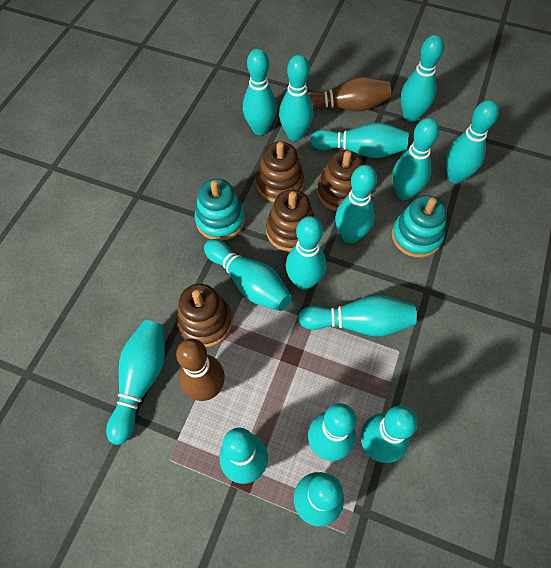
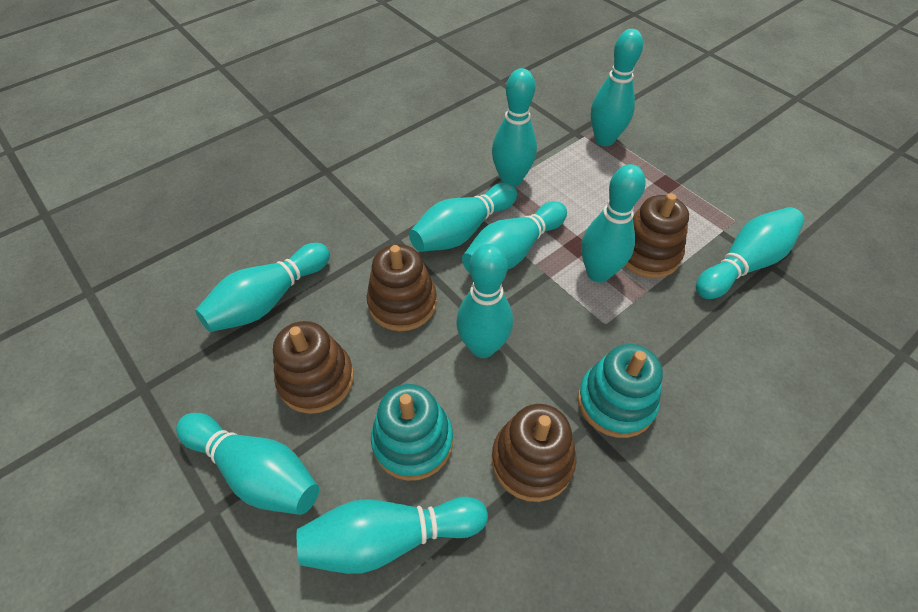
brown bowling pin: [176,338,225,401] [308,77,391,111] = 2 -> none = 0
turquoise bowling pin: [106,320,165,445] [204,239,292,311] [220,428,268,484] [243,48,277,135] [279,54,313,141] [286,216,326,290] [294,472,344,526] [298,295,417,336] [308,403,356,461] [310,122,408,158] [335,165,377,243] [361,405,418,463] [392,118,439,200] [401,35,444,122] [445,100,499,184] = 15 -> [176,413,319,515] [195,243,330,332] [297,497,488,574] [409,183,517,252] [456,244,513,358] [462,201,567,273] [492,68,537,187] [581,164,646,283] [591,29,643,146] [696,207,804,299] = 10

